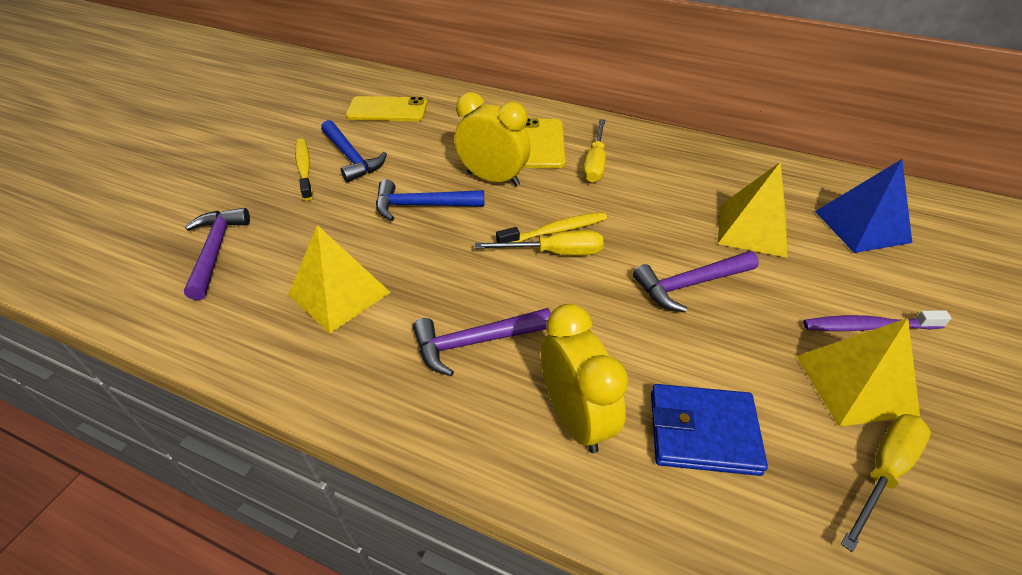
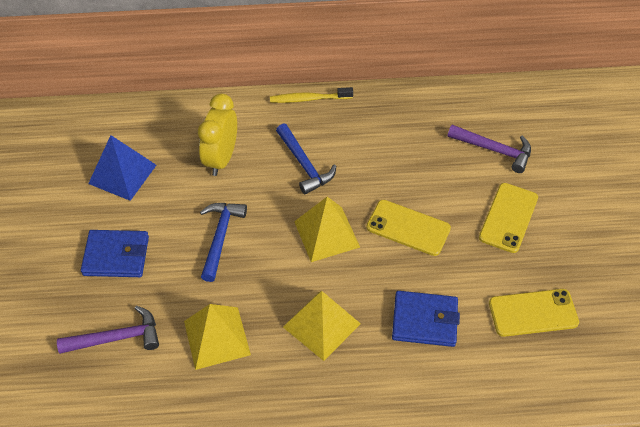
blue wallet: [651,384,768,476] = 1 -> [81,230,149,277] [392,291,460,347] = 2
purple hammer: [184,208,250,300] [413,308,551,376] [633,251,759,313] = 3 -> [57,306,159,354] [448,125,531,173] = 2
purple toothbrush: [803,310,951,331] = 1 -> none = 0
yellow clock: [455,92,531,186] [541,304,628,453] = 2 -> [198,94,237,176] = 1
yellow phone: [346,96,427,121] [524,118,565,168] = 2 -> [366,200,451,256] [479,183,538,253] [489,289,579,337] = 3
yellow screwdriver: [475,230,604,255] [583,119,605,183] [841,414,931,552] = 3 -> none = 0
yellow toothbrush: [295,138,313,201] [496,212,607,243] = 2 -> [270,87,353,103] = 1

